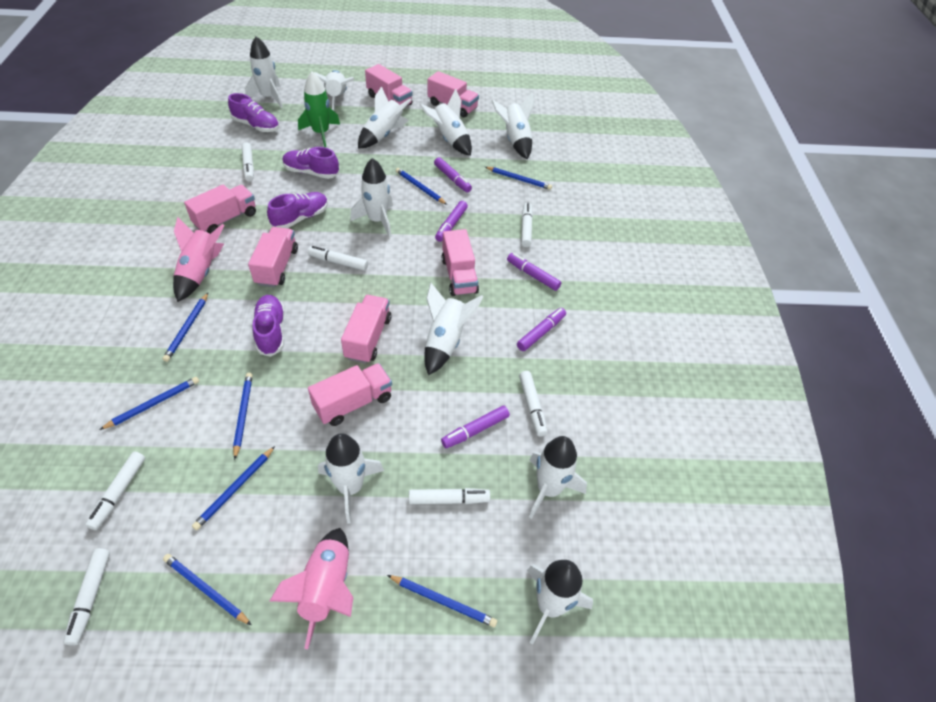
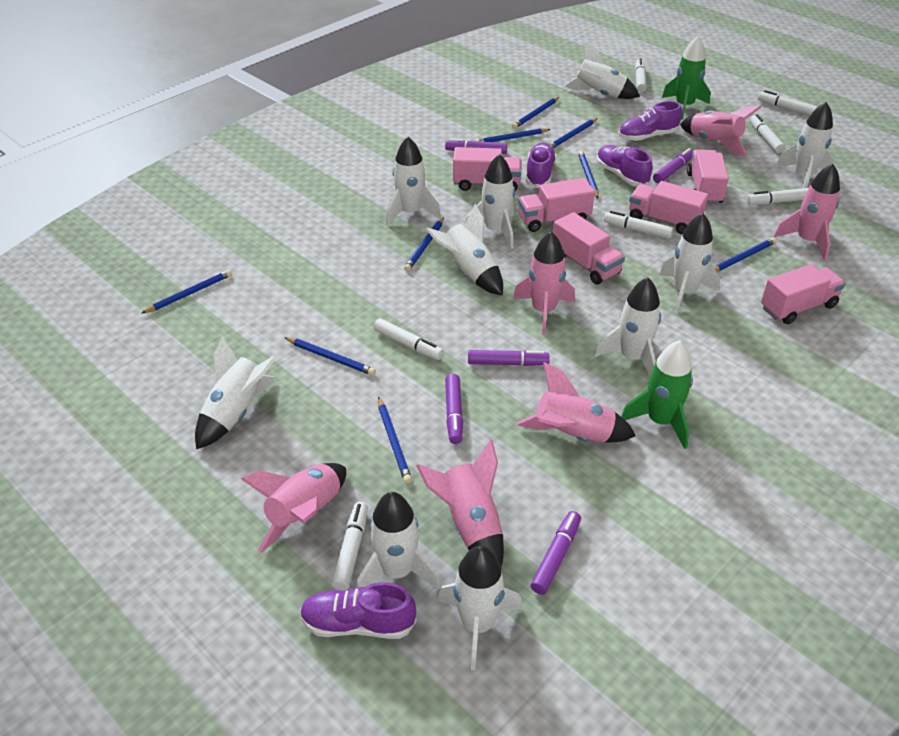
blue pencil: [99,377,199,430] [162,293,208,362] [163,554,251,625] [192,446,275,530] [233,373,253,460] [387,575,497,627] [396,168,447,205] [485,167,552,190] = 8 -> [141,270,232,314] [284,337,376,376] [378,397,412,484] [404,217,444,271] [475,128,551,142] [512,97,559,129] [550,118,598,148] [578,150,599,199] [714,238,776,272] = 9
green rocket: [298,72,340,147] = 1 -> [621,340,693,449] [662,36,711,120] = 2
pink rocket: [173,217,224,302] [270,528,353,649] = 2 -> [241,463,346,553] [416,440,504,566] [513,232,575,335] [516,362,636,443] [680,106,761,157] [774,164,840,261] = 6
pink truck: [184,185,256,234] [248,227,298,287] [308,363,392,426] [341,295,391,364] [365,64,413,107] [428,71,479,117] [442,229,479,296] = 7 -> [453,147,522,191] [518,178,595,232] [553,212,625,284] [629,181,708,234] [687,149,729,204] [761,264,846,324] = 6

